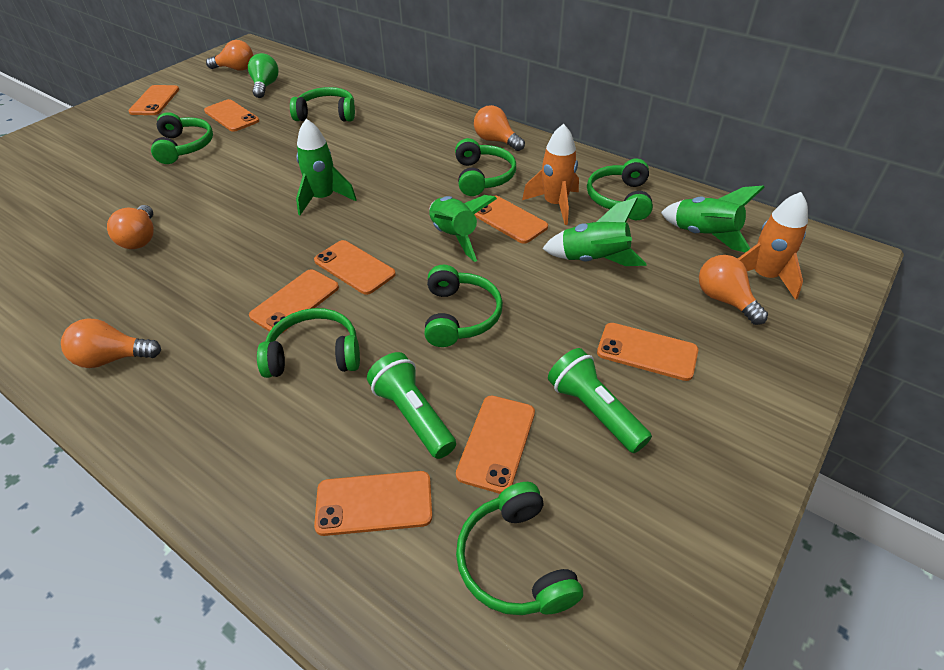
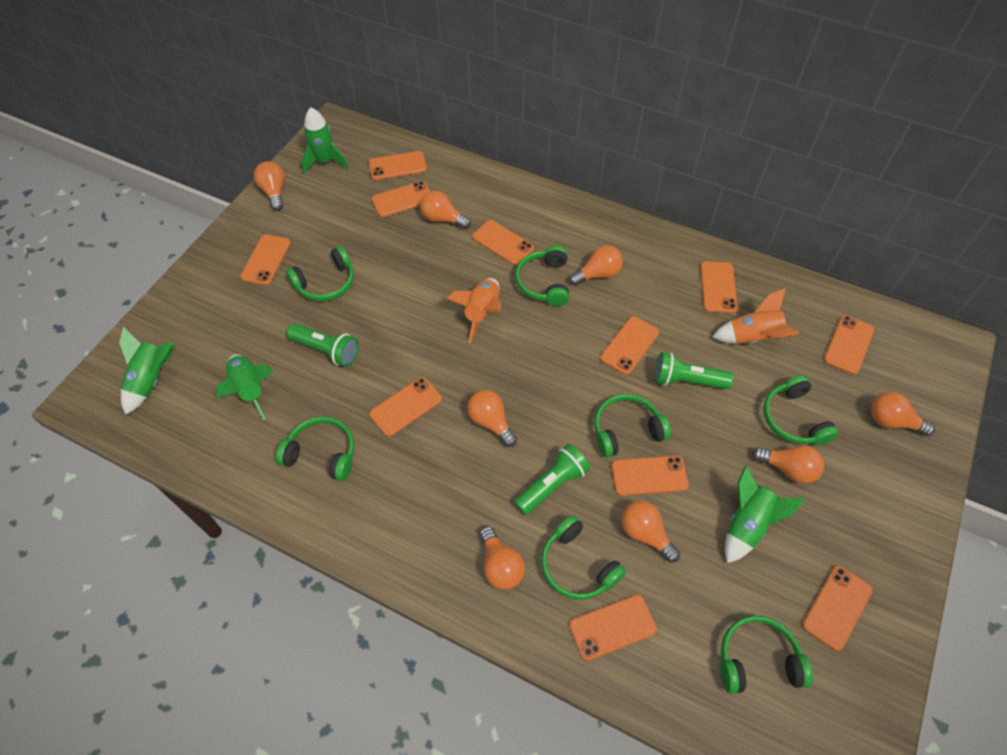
green flashlight: [367,352,456,459] [548,348,652,453] = 2 -> [287,324,359,367] [514,444,590,515] [655,352,734,389] = 3
green light bulb: [248,53,279,98] = 1 -> none = 0
orange light bulb: [61,319,161,368] [107,205,154,249] [206,40,253,71] [474,105,525,151] [699,255,768,325] = 5 -> [254,161,285,211] [420,191,471,229] [467,390,517,447] [480,526,525,590] [569,245,623,286] [621,501,680,562] [752,446,824,484] [871,392,935,436] = 8
orange phone: [129,85,179,115] [204,99,259,132] [249,269,339,334] [314,240,396,295] [314,471,432,536] [456,396,535,494] [474,196,548,244] [597,323,698,381] = 8 -> [240,234,291,285] [369,151,427,180] [369,377,442,437] [372,181,430,217] [472,220,534,265] [569,595,657,661] [600,316,659,375] [611,455,689,496] [700,261,738,313] [802,566,873,651] [824,315,874,375] = 11

